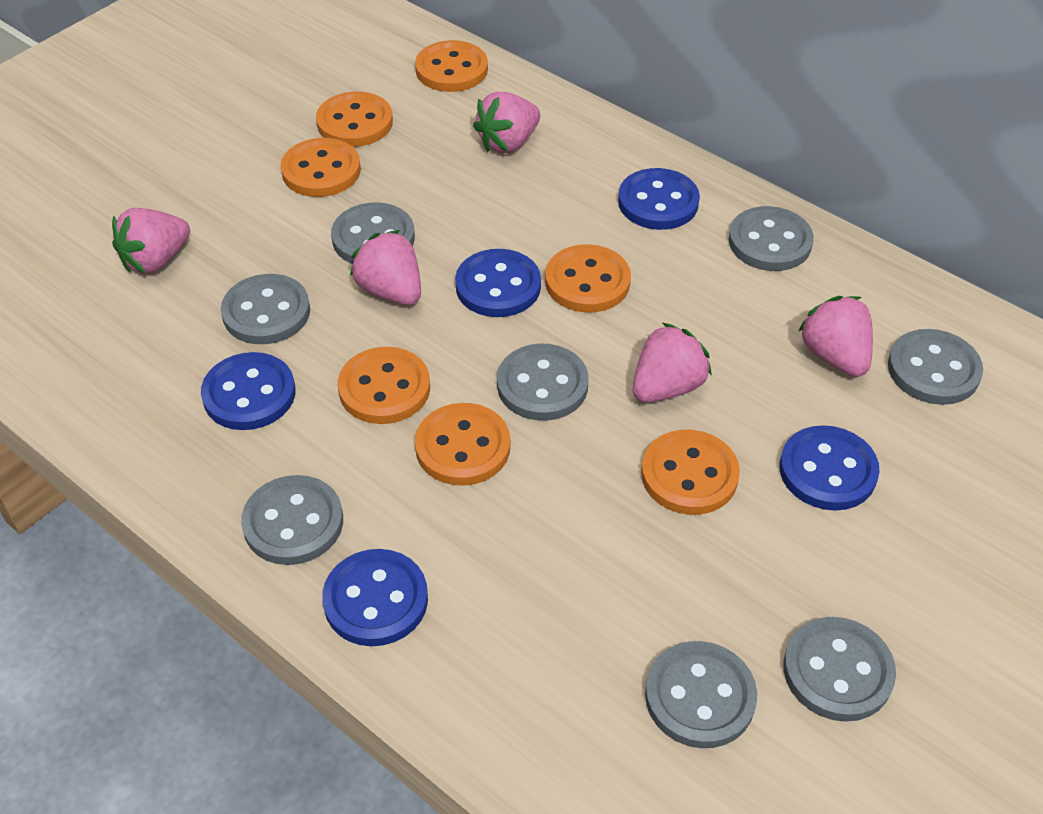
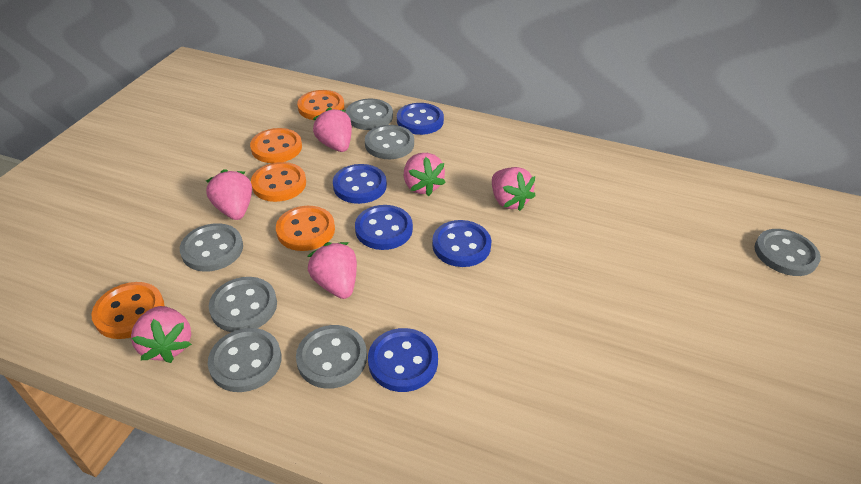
grey button: [221,274,310,344] [241,475,343,565] [331,202,415,264] [497,343,589,421] [645,641,757,748] [729,206,814,271] [784,617,896,722] [888,329,983,405] = 8 -> [180,223,243,272] [208,328,281,392] [209,277,277,332] [296,325,367,389] [346,99,393,130] [365,125,414,159] [755,229,821,276] = 7
orange button: [280,138,361,197] [316,91,393,147] [338,347,430,424] [415,40,488,92] [415,403,510,486] [545,244,631,313] [641,430,740,515] = 7 -> [91,282,165,339] [250,128,302,163] [251,162,306,202] [276,206,335,251] [297,90,344,120] = 5
pink strawberry: [112,208,190,274] [350,230,421,305] [473,92,540,153] [633,323,712,403] [798,296,873,377] = 5 -> [131,306,192,363] [206,169,252,220] [308,242,357,299] [313,107,352,152] [404,153,446,196] [492,167,536,211] = 6

